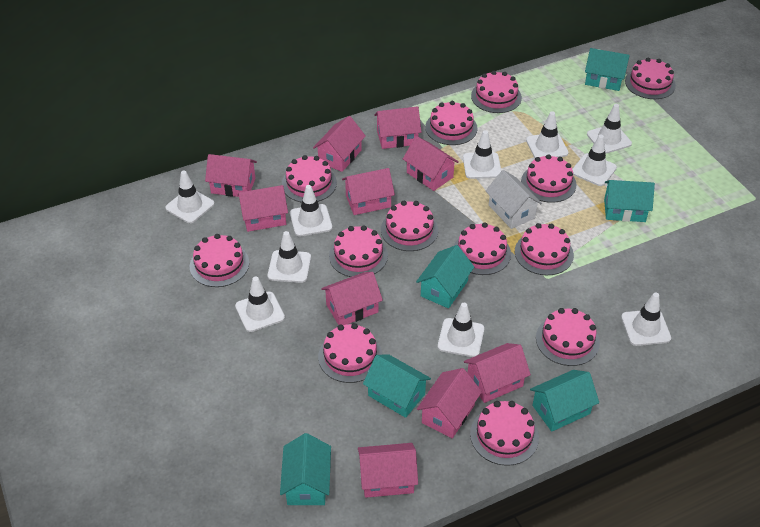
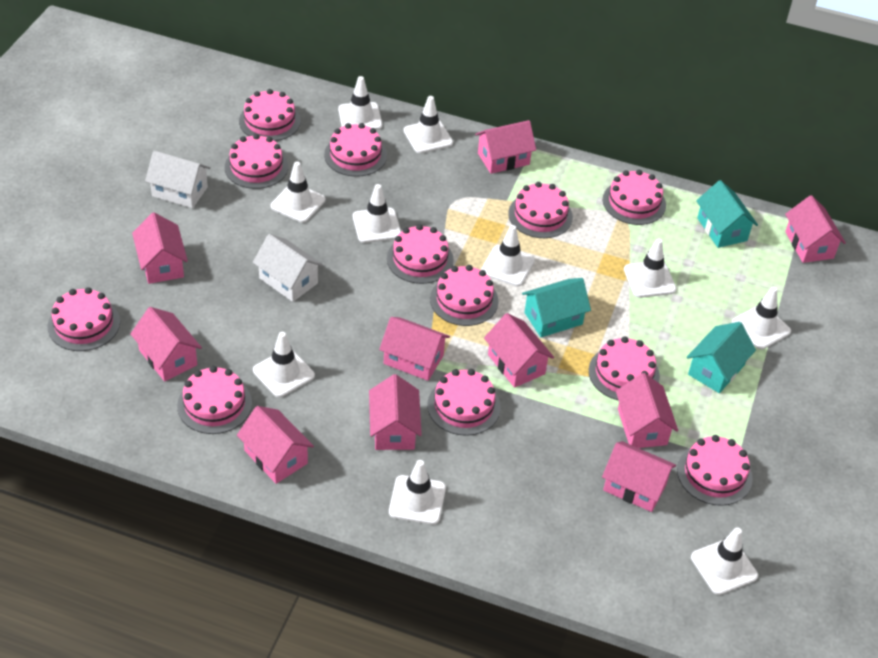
pink cake: [190,234,249,287] [282,155,337,202] [318,323,382,383] [329,225,388,277] [381,201,438,251] [425,101,477,145] [454,222,511,275] [470,401,539,466] [471,71,522,113] [515,223,574,275] [521,154,576,203] [536,308,600,366] [625,58,676,99] = 13 -> [48,287,120,351] [177,366,252,434] [225,134,288,189] [239,89,301,141] [324,123,387,177] [387,224,454,284] [427,369,500,436] [430,265,499,326] [508,182,573,238] [589,336,660,400] [603,170,666,225] [677,435,753,506] = 12
turquoise house: [280,433,331,505] [363,354,431,418] [416,245,474,309] [530,370,599,432] [585,48,630,91] [604,180,655,222] = 6 -> [522,278,591,337] [687,322,756,393] [696,180,758,248] = 3
white house: [486,170,542,229] = 1 -> [145,151,211,208] [253,234,323,302] = 2

